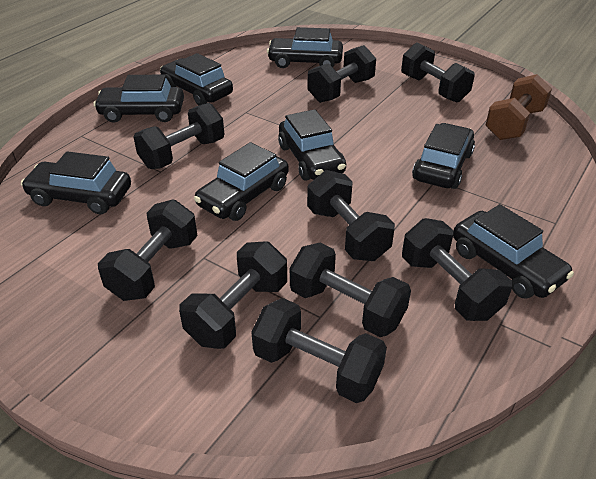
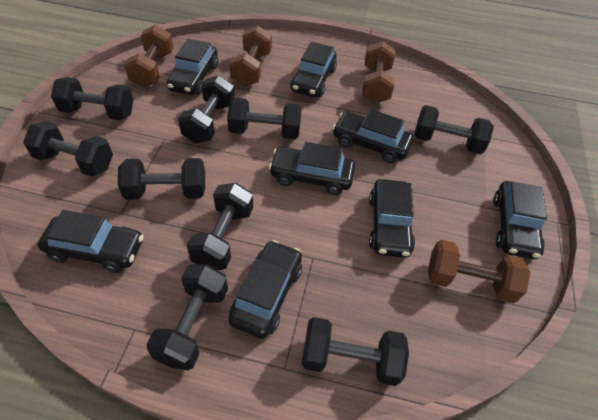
brown dumbbell: [486,74,552,140] = 1 -> [124,25,174,87] [230,26,272,86] [362,41,395,103] [428,240,530,303] = 4

